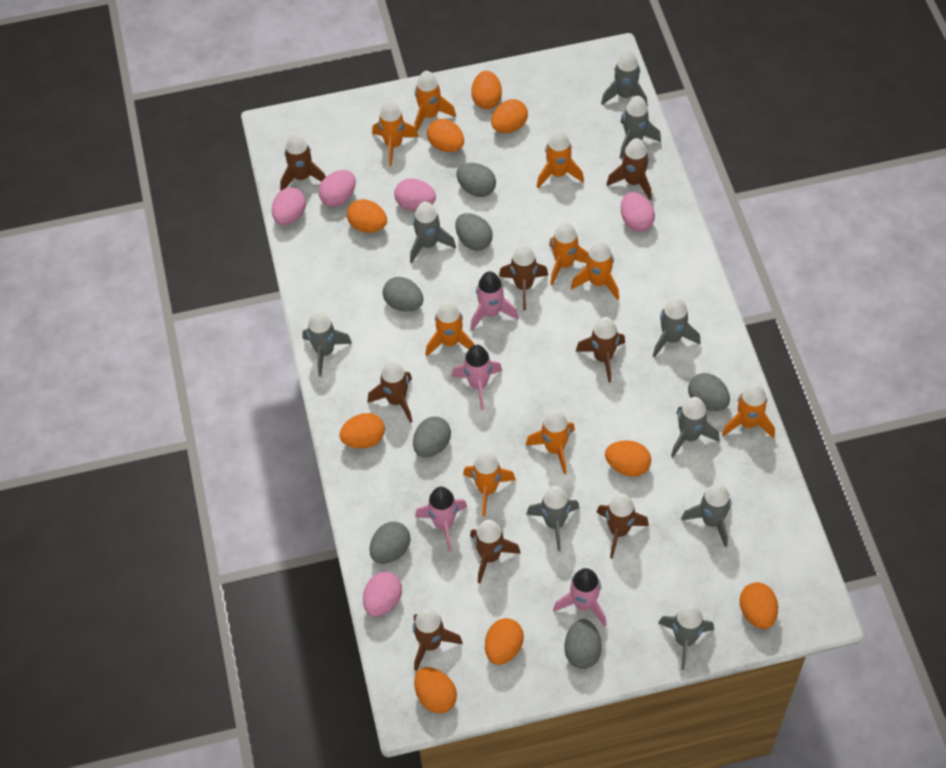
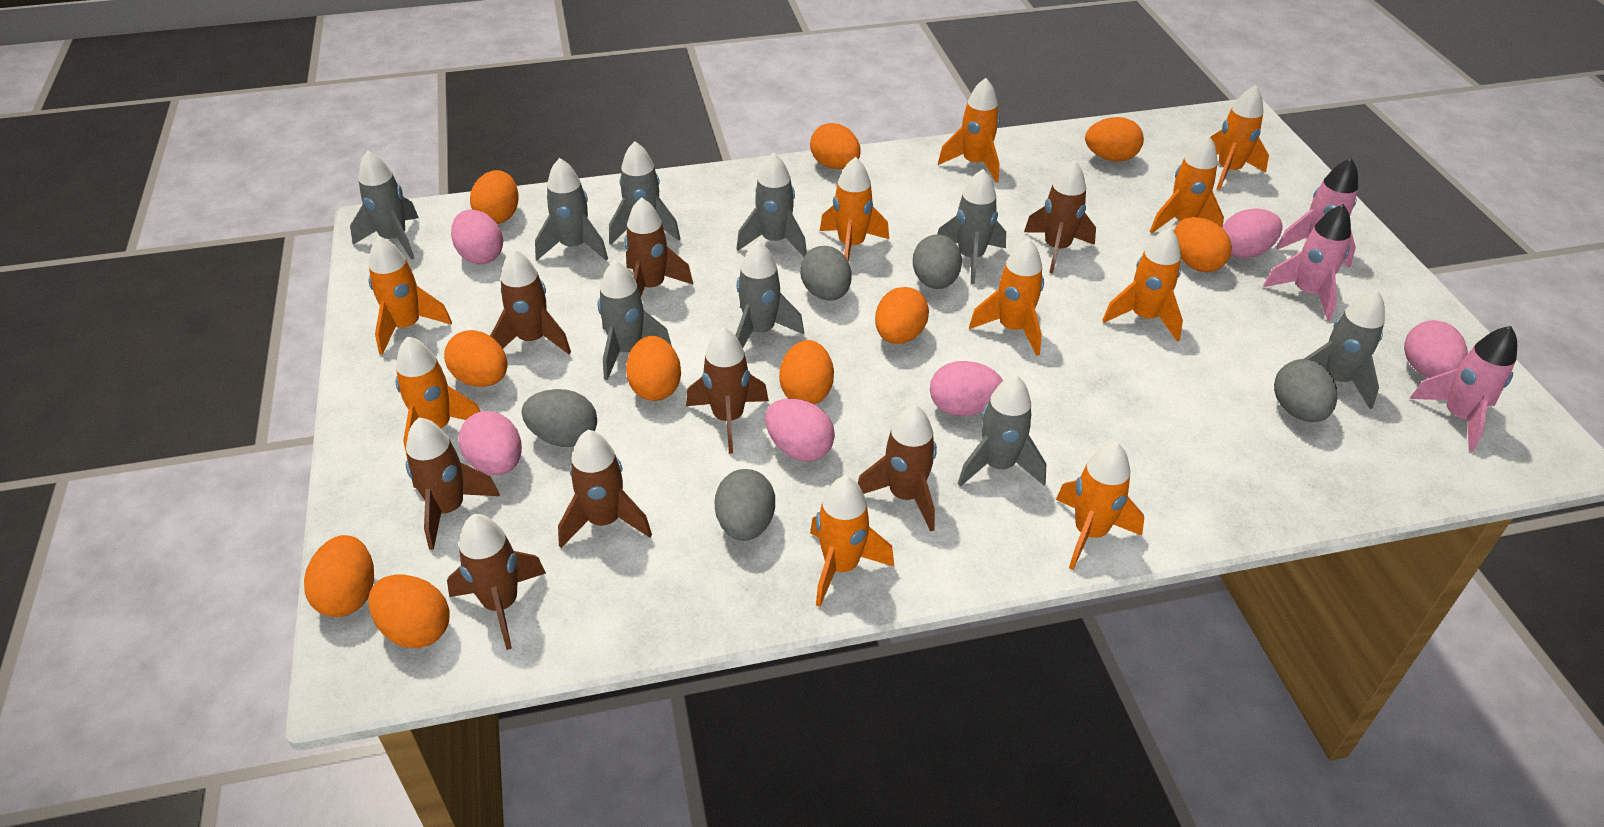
grey egg: [369,522,410,564] [383,277,423,312] [413,417,451,457] [455,213,493,251] [456,163,496,197] [565,619,602,669] [688,373,730,411] = 7 -> [522,389,597,447] [715,469,775,541] [800,246,851,300] [913,234,962,289] [1274,359,1337,422] = 5
orange egg: [339,413,385,448] [347,199,387,233] [414,667,457,714] [427,119,464,152] [471,71,502,109] [485,618,524,665] [491,99,528,133] [605,440,651,477] [739,582,778,629] = 9 -> [304,535,374,617] [368,575,450,648] [444,330,507,387] [470,170,519,224] [626,336,681,401] [779,340,834,404] [810,123,861,169] [875,287,929,344] [1085,117,1144,162] [1174,217,1232,272] = 10
orange rocket: [372,101,419,166] [415,71,456,132] [426,301,474,356] [463,451,516,517] [526,410,575,474] [537,130,584,188] [549,222,588,285] [571,240,619,300] [722,383,775,439] = 9 -> [369,236,452,355] [396,336,481,461] [810,476,895,607] [820,157,889,262] [938,78,1000,183] [969,239,1044,356] [1056,442,1144,570] [1102,228,1183,342] [1150,135,1224,233] [1211,85,1269,190] = 10
pink egg: [272,187,306,225] [318,170,356,207] [363,572,402,617] [394,178,436,211] [621,192,655,232] = 5 -> [451,209,503,264] [458,411,522,475] [765,399,835,461] [930,361,1003,416] [1222,209,1283,258] [1404,320,1468,378] = 6
pink rocket: [415,487,467,552] [452,345,502,410] [470,271,519,331] [553,568,607,627] = 4 -> [1263,204,1351,321] [1276,158,1358,268] [1409,326,1517,452] = 3

